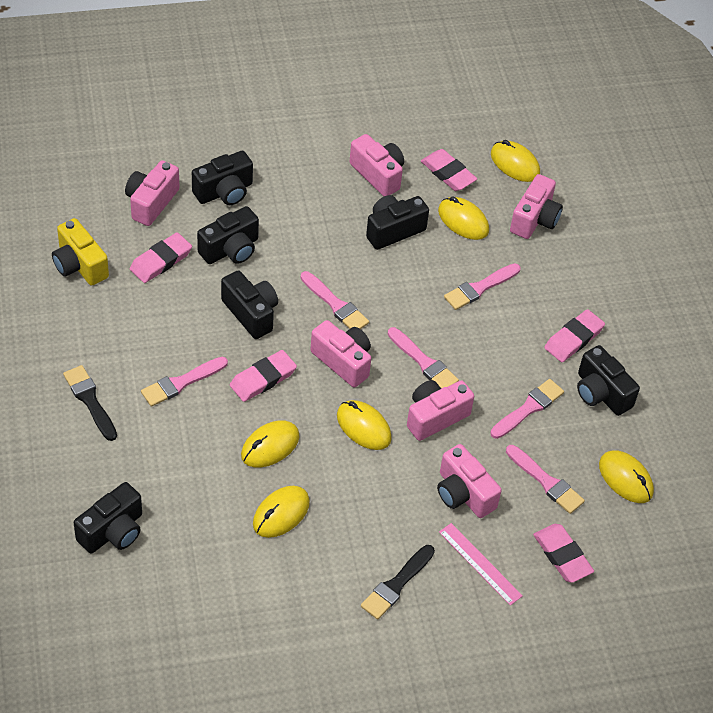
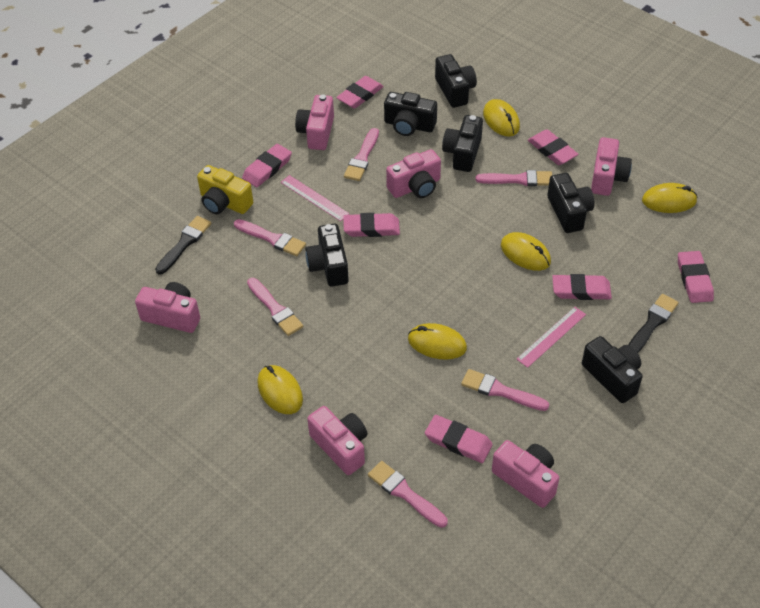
pink eraser: [130,232,192,283] [230,350,297,402] [421,149,477,191] [533,524,594,583] [544,309,605,362] = 5 -> [242,144,292,187] [336,76,384,109] [343,213,400,237] [425,415,493,463] [528,129,578,165] [552,274,612,300] [678,251,714,303] = 7
pink ruler: [439,523,523,606] = 1 -> [281,175,349,221] [516,307,586,368] = 2
yellow mouse: [241,420,299,467] [253,486,310,538] [337,400,392,450] [438,196,489,240] [491,140,540,182] [599,450,654,503] = 6 -> [257,365,303,414] [408,323,467,360] [483,99,520,137] [501,232,551,271] [642,183,698,213] = 5

